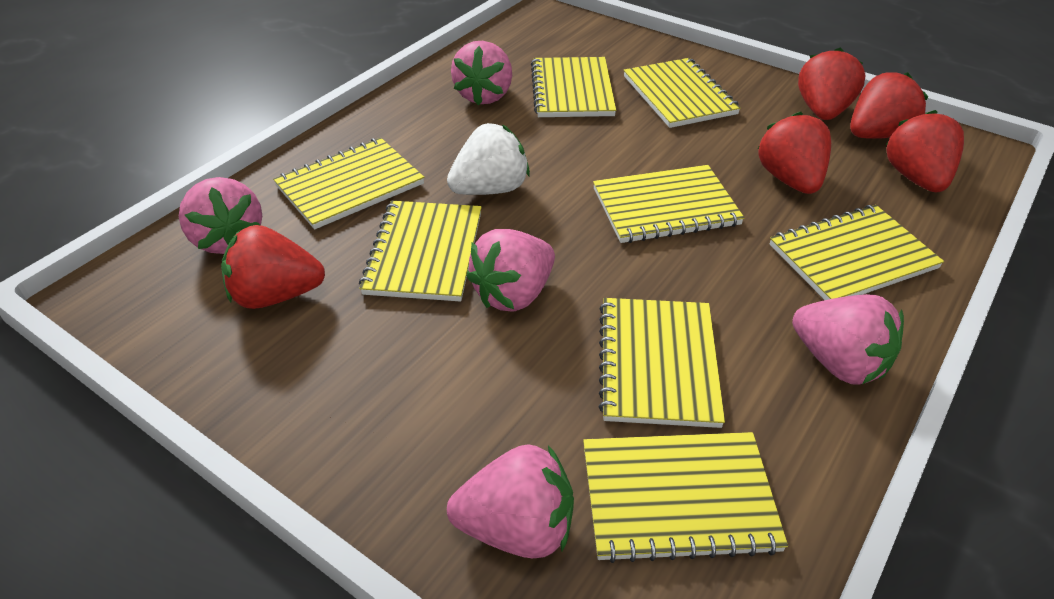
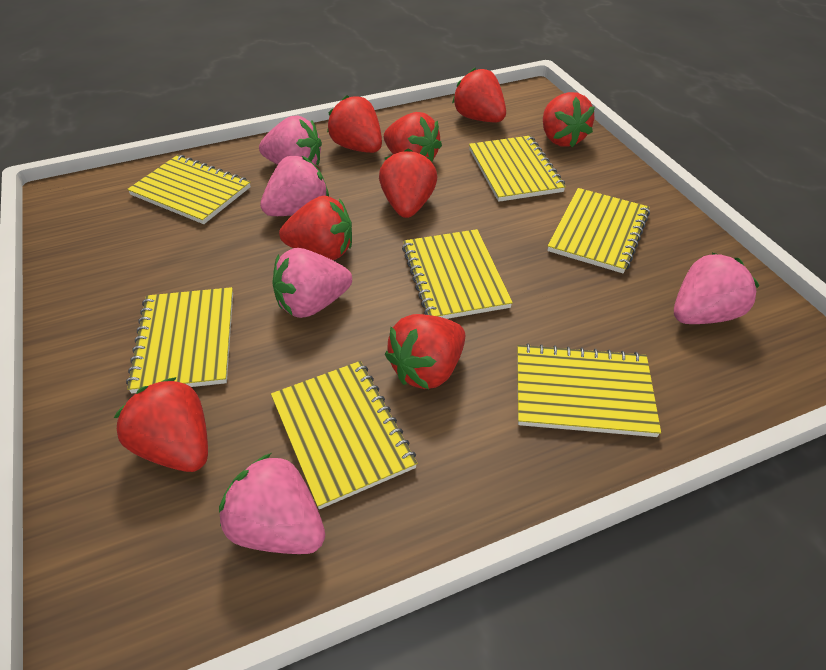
red strawberry: [221,225,325,309] [758,112,831,194] [798,47,866,120] [850,72,928,139] [886,110,964,192] = 5 -> [114,377,208,472] [279,196,352,260] [327,95,382,153] [379,148,437,218] [384,112,442,162] [385,314,465,389] [452,68,506,122] [543,92,595,147] = 8
white strawberry: [447,123,530,195] = 1 -> none = 0
yellow notebook: [273,138,424,229] [359,201,482,302] [531,57,616,117] [583,432,788,563] [593,165,744,243] [599,298,725,428] [624,58,741,128] [770,205,944,300] = 8 -> [126,287,233,394] [127,155,251,224] [271,361,417,509] [402,229,513,319] [469,135,566,202] [517,343,661,437] [547,188,650,273] = 7

